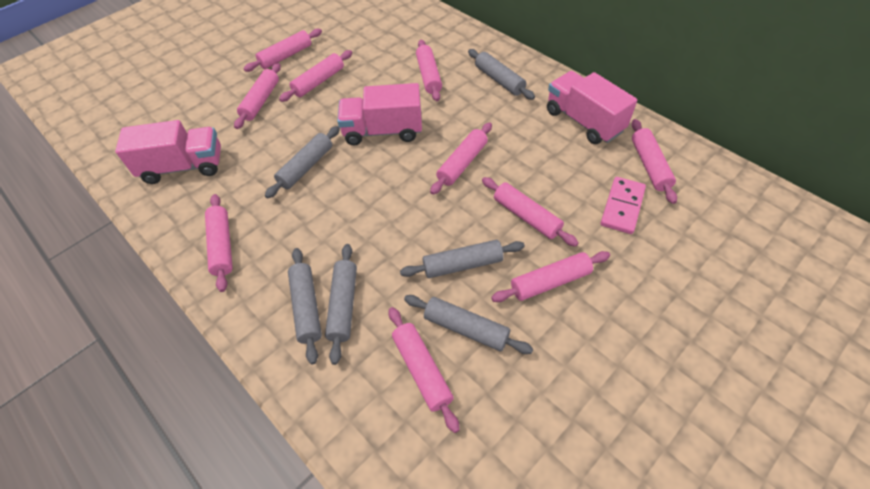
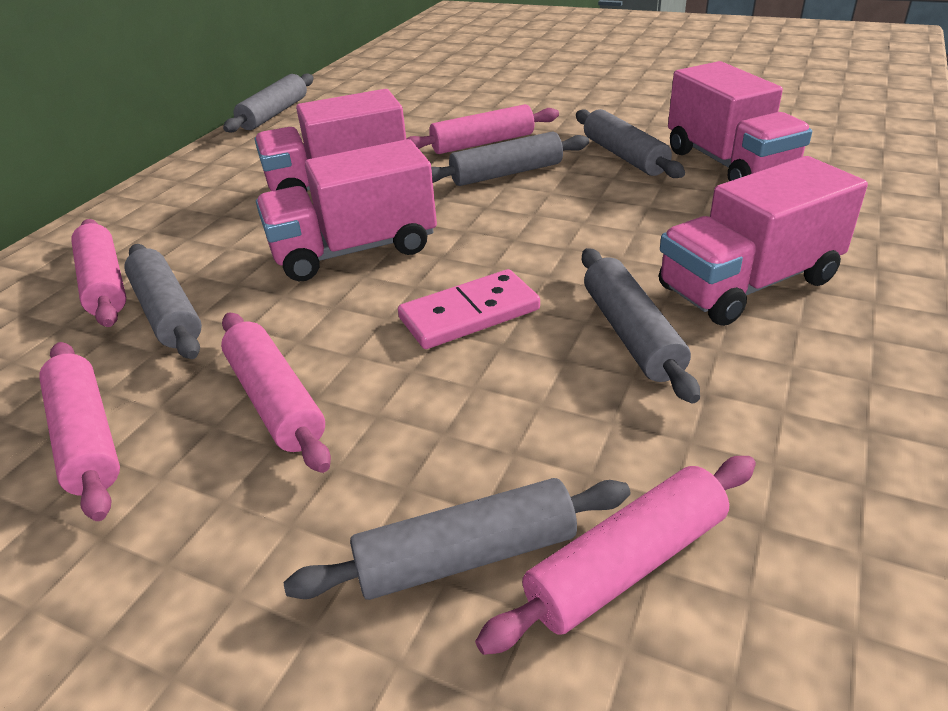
pink rolling pin: [205,194,233,292] [234,63,281,129] [243,29,322,72] [279,50,352,102] [389,307,460,433] [416,40,442,101] [430,122,492,195] [482,177,579,247] [491,251,610,302] [631,119,677,204] = 10 -> [39,342,120,521] [71,219,126,327] [221,313,331,473] [406,104,559,154] [475,456,756,655] = 5
pink truck: [115,120,221,184] [337,83,422,145] [547,71,637,144] = 3 -> [255,89,406,191] [256,139,437,281] [659,156,868,326] [668,61,812,181] = 4

